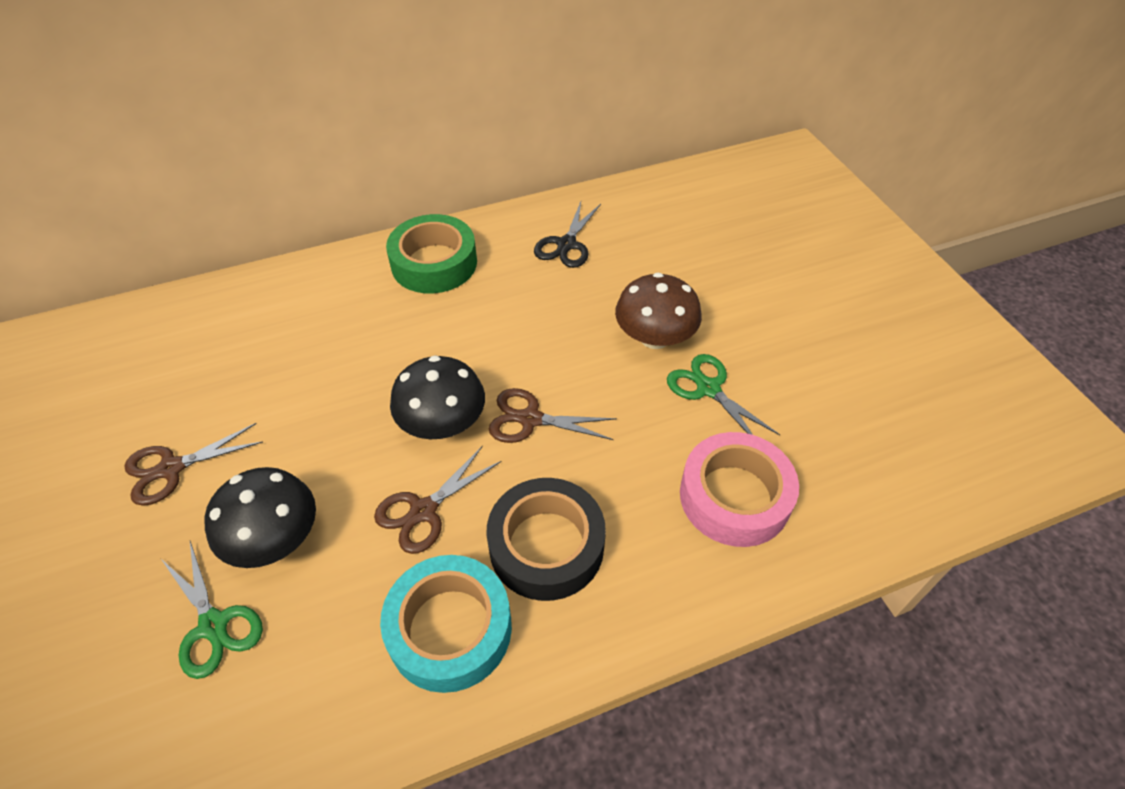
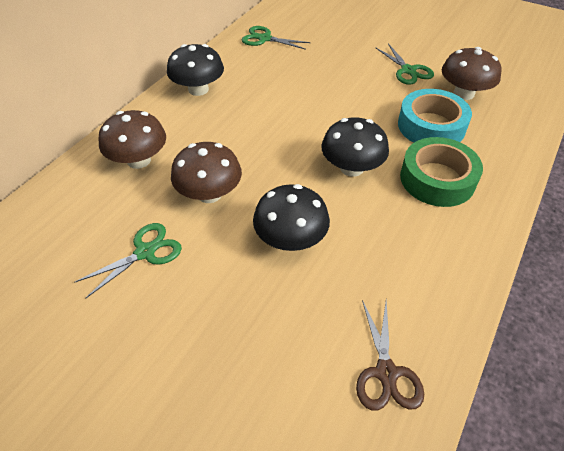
black mushroom: [204,467,316,568] [390,355,485,439] = 2 -> [167,44,224,96] [253,184,330,251] [321,118,389,177] = 3
black scissors: [534,202,601,268] = 1 -> none = 0
black tape: [486,478,606,601] = 1 -> none = 0
brown mushroom: [615,273,702,349] = 1 -> [98,110,166,169] [171,142,242,203] [442,47,502,100] = 3
brown scissors: [124,423,263,506] [374,446,501,554] [489,388,617,443] = 3 -> [356,300,424,411] = 1
green scissors: [161,541,263,679] [667,354,780,435] = 2 -> [74,223,182,299] [242,26,311,50] [375,43,434,85] = 3
pink tape: [680,432,799,547] = 1 -> none = 0

